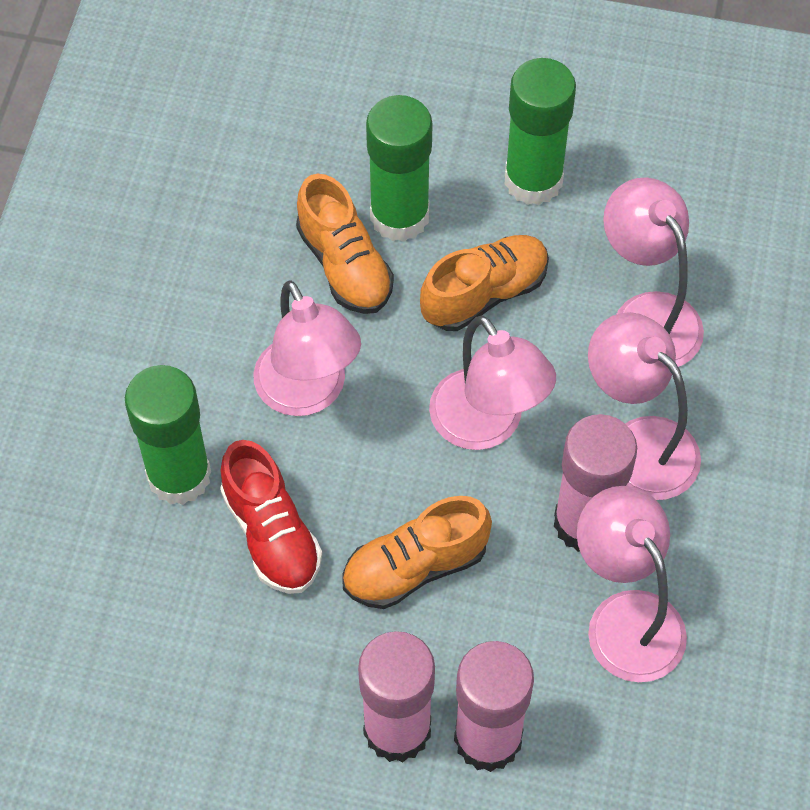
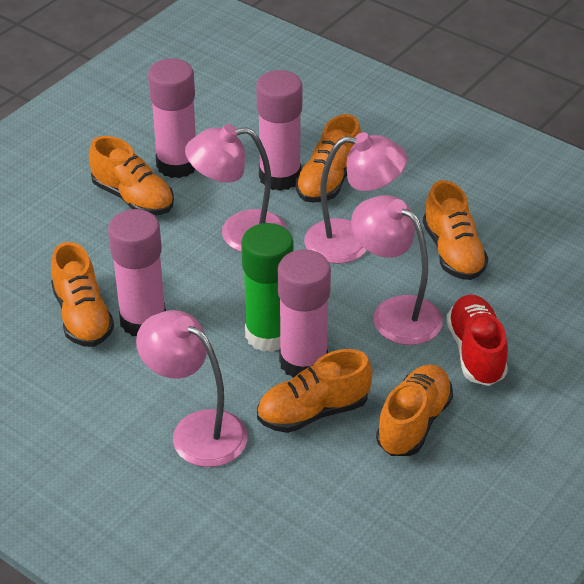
green glue stick: [125,365,211,505] [366,95,433,242] [504,58,576,205] = 3 -> [241,223,294,352] = 1
orange shoe: [296,174,394,314] [342,496,492,609] [420,235,549,331] = 3 -> [51,242,114,347] [89,136,174,215] [257,349,372,433] [296,114,361,203] [376,364,453,456] [423,180,488,280] = 6
pink glue stick: [358,631,435,762] [454,641,534,772] [554,414,637,552] = 3 -> [108,209,166,336] [148,58,196,178] [256,70,302,191] [278,249,331,378] = 4
pink lamp: [253,280,361,416] [429,315,556,450] [577,486,687,682] [588,312,701,500] [603,177,704,367] = 5 -> [136,310,247,467] [185,124,287,252] [304,132,407,264] [351,195,443,345] = 4

